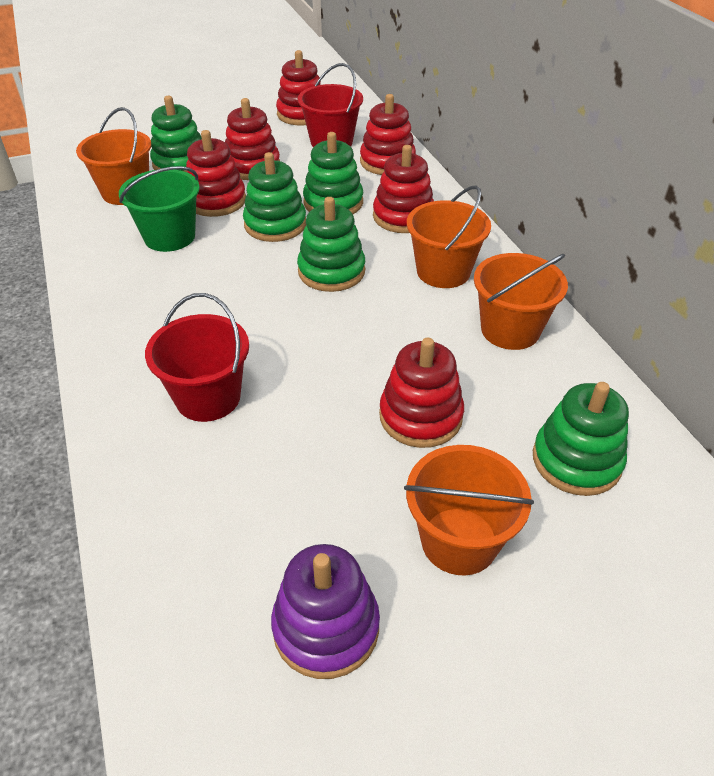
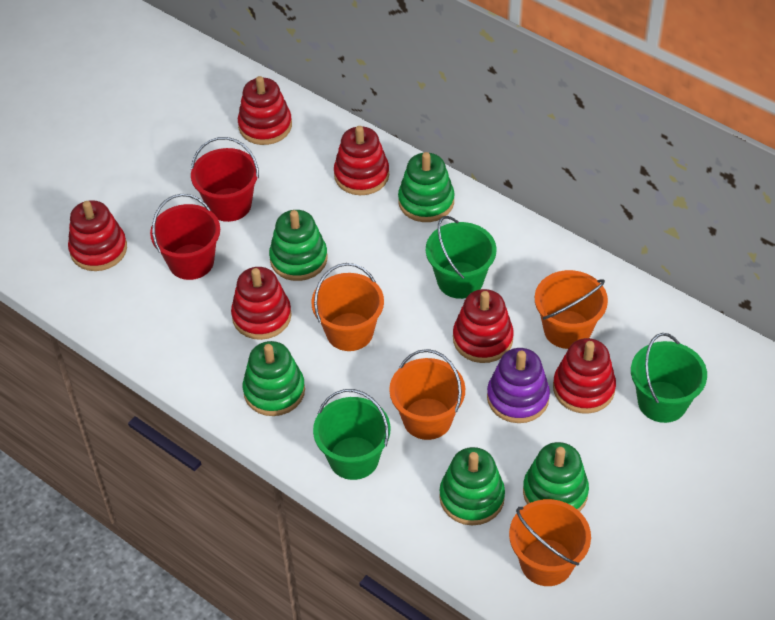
green bucket: [119,166,200,252] = 1 -> [313,389,391,480] [426,216,496,299] [631,333,707,423] = 3

